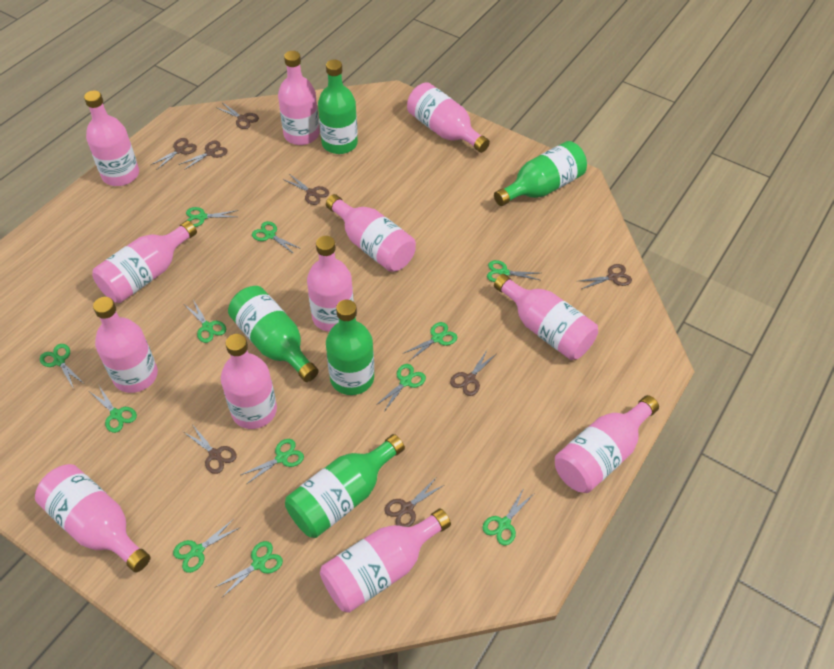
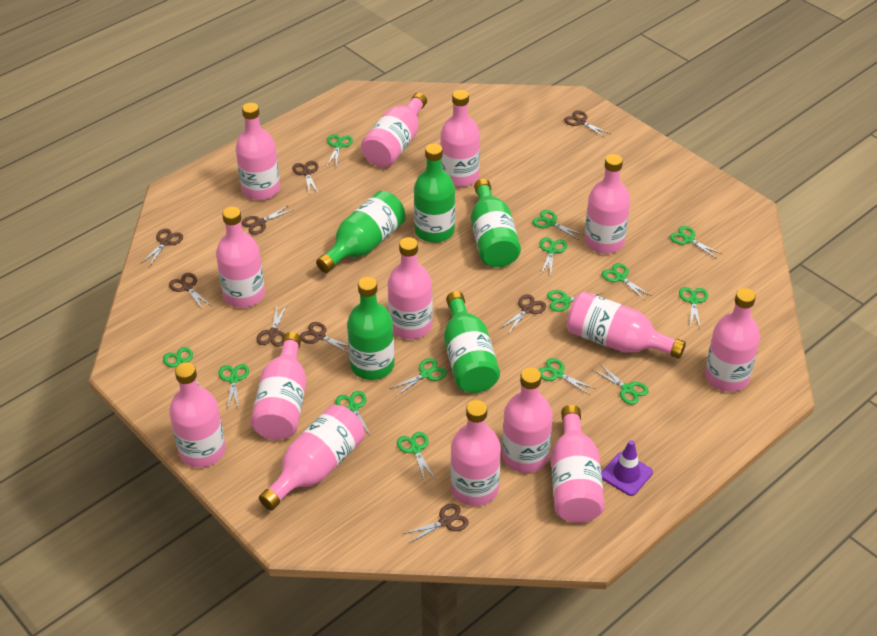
brown scissors: [151,138,197,170] [179,141,227,170] [184,424,237,474] [216,103,259,129] [283,175,329,205] [384,478,444,527] [450,350,496,396] [579,264,632,289] = 8 -> [140,229,183,267] [169,273,212,310] [241,205,293,234] [256,305,287,347] [292,161,319,194] [300,322,349,353] [403,503,469,544] [501,294,546,334] [564,111,610,138] = 9
green scissors: [40,344,83,389] [90,386,137,433] [173,519,239,573] [185,300,226,343] [186,207,238,227] [216,541,283,597] [241,439,304,484] [252,221,301,254] [375,364,426,410] [404,322,457,361] [483,488,534,546] [487,260,540,282] = 12 -> [163,347,201,387] [218,364,249,410] [327,134,353,166] [336,391,372,437] [390,358,447,396] [397,432,436,483] [532,210,584,240] [539,237,567,276] [539,358,596,395] [547,290,601,312] [593,363,649,405] [602,263,651,300] [670,226,722,259] [679,287,708,329] = 14
pink bottle: [35,464,150,573] [84,90,139,186] [92,220,197,303] [93,297,158,393] [221,334,277,429] [278,51,319,145] [307,236,354,332] [320,508,451,613] [326,194,416,272] [407,82,490,153] [494,274,598,360] [555,395,659,493] = 12 -> [169,362,226,468] [216,207,265,308] [236,103,280,200] [251,332,307,440] [259,405,365,510] [361,93,427,168] [388,237,433,339] [441,90,480,187] [451,400,501,506] [502,368,553,473] [551,405,605,523] [567,291,686,359] [584,154,630,254] [705,288,760,392] = 14
purple traffic cone: none = 0 -> [601,440,653,496] = 1

